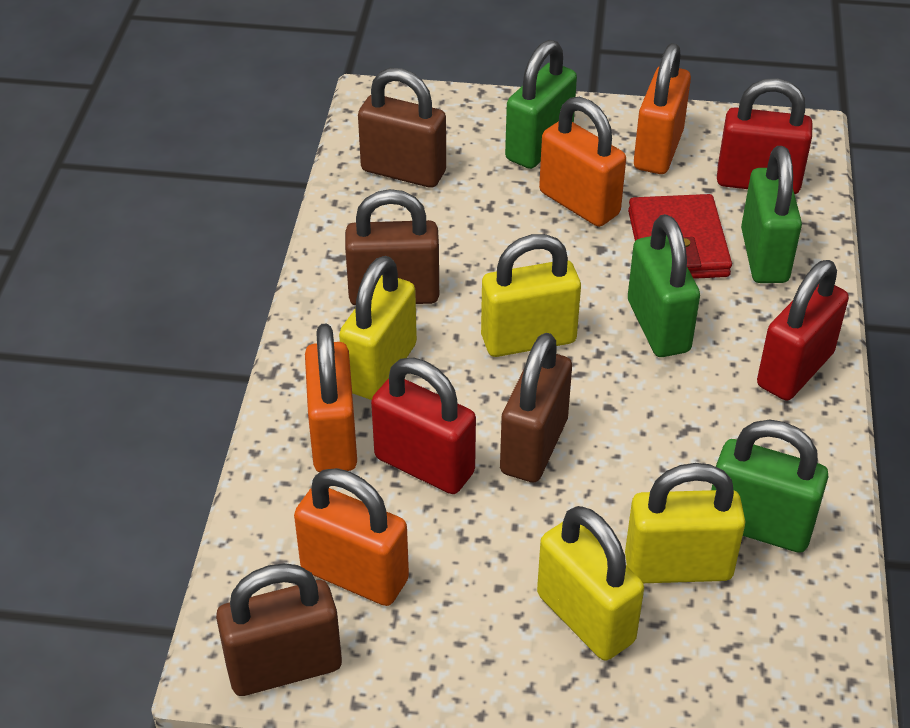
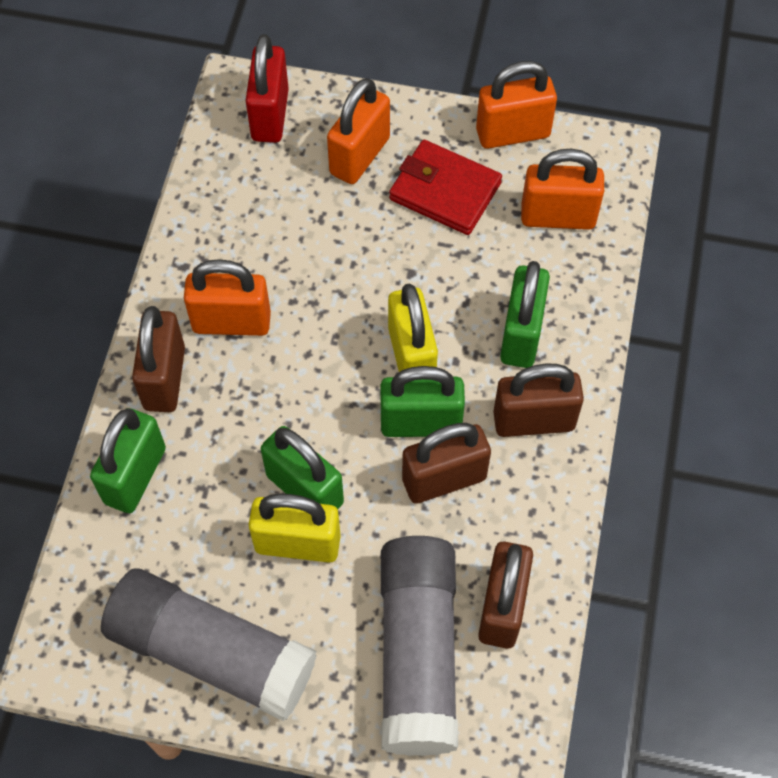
grey glue stick: none = 0 -> [101,568,317,721] [381,536,458,756] = 2
red padlock: [371,358,476,494] [717,78,813,194] [757,260,849,400] = 3 -> [245,34,289,143] = 1
yellow padlock: [339,256,417,400] [481,234,581,357] [537,506,644,660] [625,463,745,583] = 4 -> [249,494,341,563] [388,284,438,372] = 2

